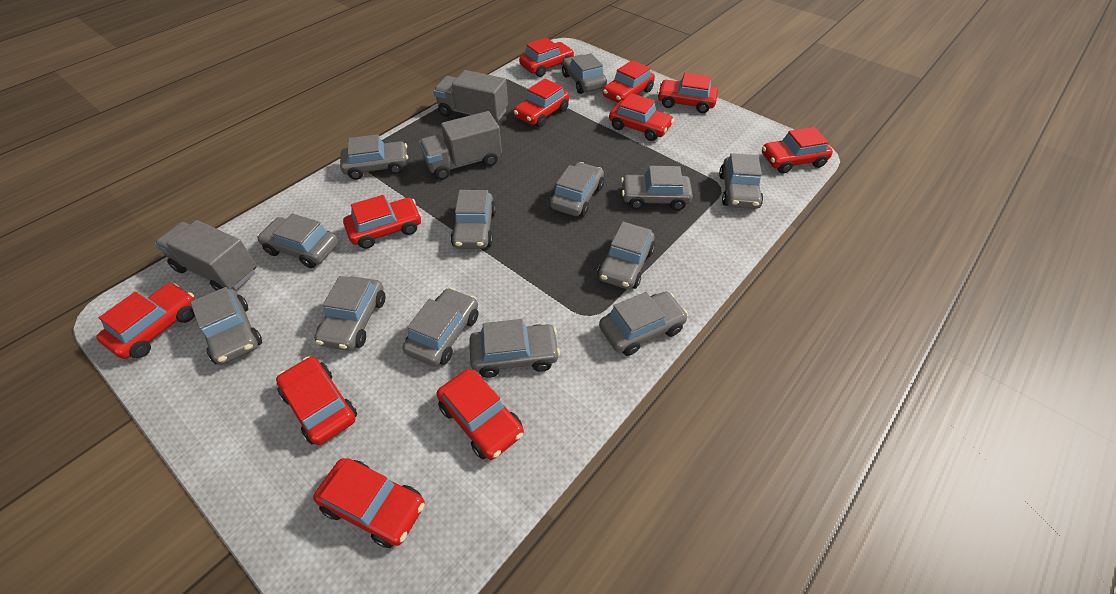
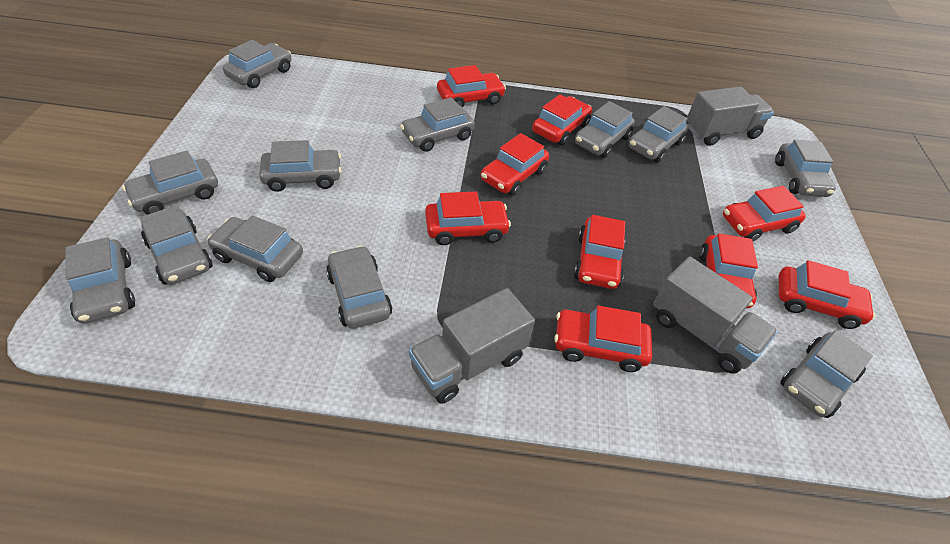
grey car: [190,287,262,365] [257,213,338,268] [314,276,385,351] [340,134,408,180] [402,288,478,366] [450,190,496,249] [469,319,560,378] [550,162,604,217] [562,53,607,94] [597,222,655,289] [599,292,688,356] [621,166,693,210] [719,153,763,209] = 13 -> [65,237,135,324] [122,150,218,215] [140,205,213,285] [207,215,303,282] [223,40,292,88] [259,140,342,192] [326,246,392,329] [400,97,475,152] [574,101,635,158] [627,106,689,163] [775,140,836,197] [780,330,873,418] = 12
red car: [96,283,195,359] [276,356,357,445] [313,458,425,548] [343,195,422,249] [436,369,524,460] [514,79,569,127] [519,37,574,77] [603,60,655,103] [609,93,674,141] [657,73,718,113] [762,127,833,174] = 11 -> [425,192,511,245] [437,65,506,108] [481,133,549,196] [532,94,592,145] [554,305,652,372] [574,215,626,289] [699,233,758,308] [723,186,806,241] [779,260,875,329] = 9

